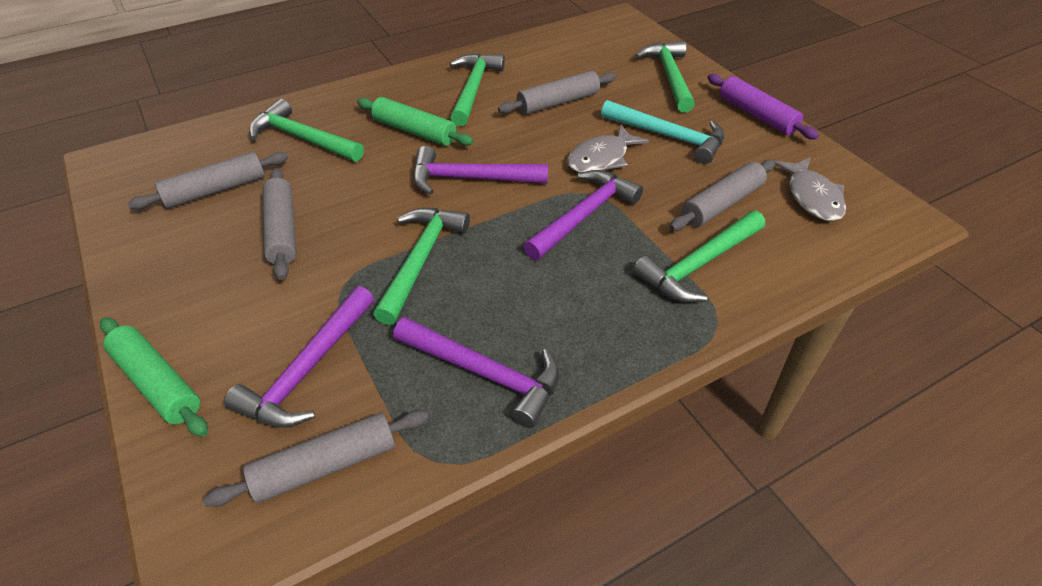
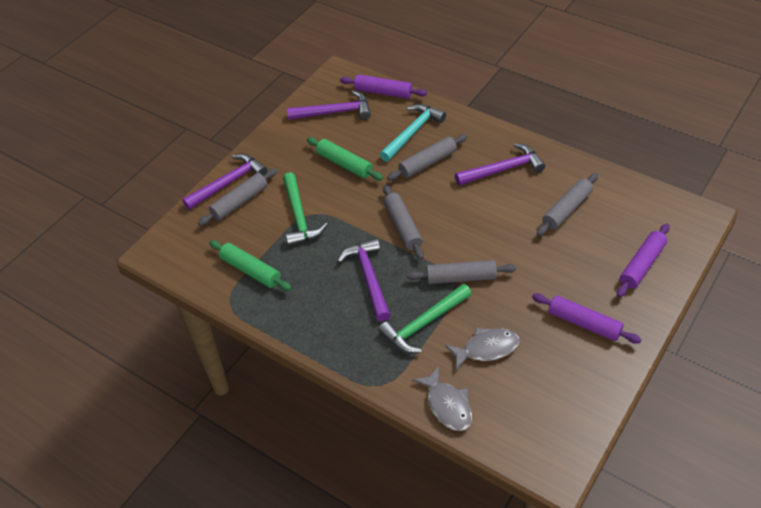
green hammer: [249,99,364,162] [373,208,470,325] [450,53,505,126] [633,211,765,303] [635,41,695,112] = 5 -> [283,172,328,246] [378,284,472,353] = 2
purple rolling pin: [707,74,819,139] = 1 -> [340,74,427,99] [532,293,642,344] [617,224,670,297] = 3

